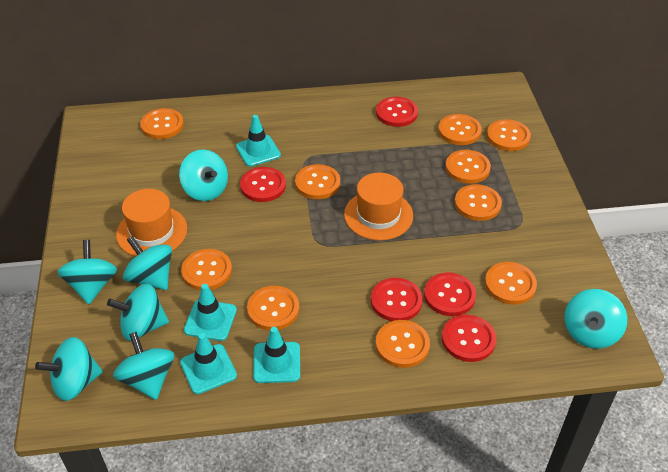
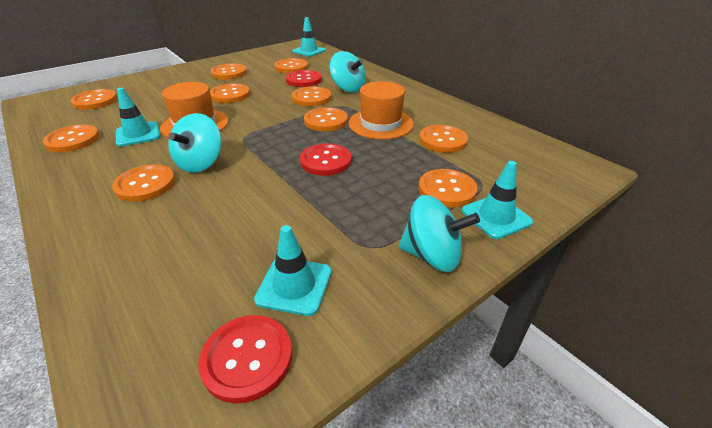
red button: [240,167,286,202] [371,278,423,321] [376,97,418,127] [424,273,476,316] [442,315,496,362] = 5 -> [199,315,292,403] [286,70,322,87] [300,143,352,176] = 3
turquoise spinning top: [35,337,103,401] [58,240,117,304] [107,283,169,341] [113,332,174,400] [123,236,172,290] [179,149,228,201] [564,289,627,349] = 7 -> [168,113,222,173] [329,51,366,93] [399,195,480,272] = 3

